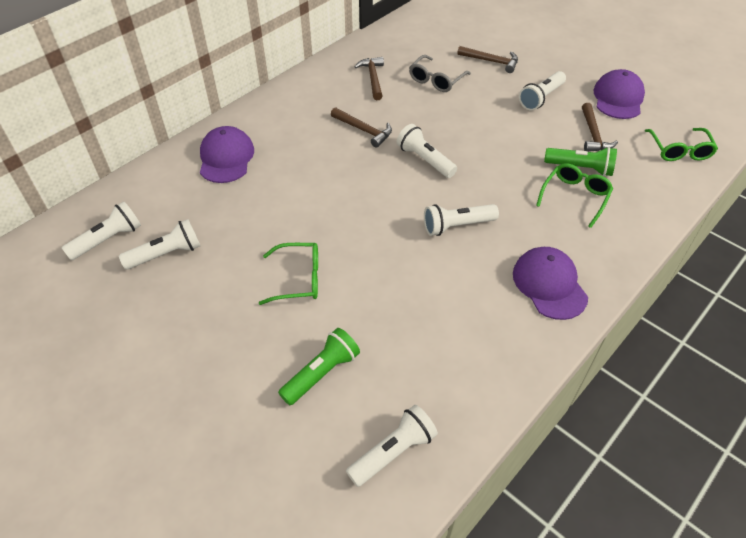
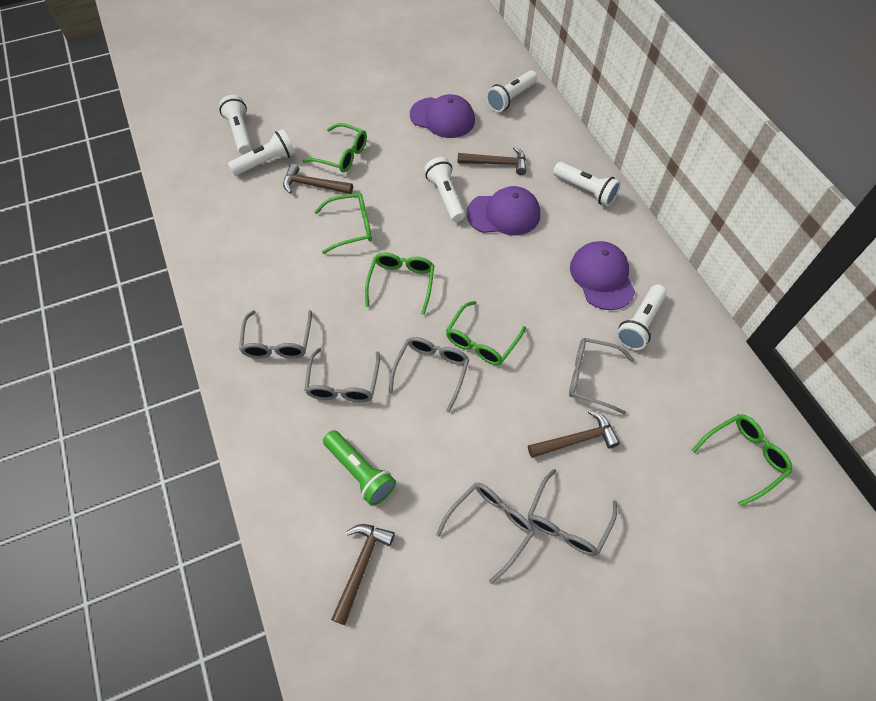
green flashlight: [278,328,360,405] [544,147,617,176] = 2 -> [323,430,396,506] = 1
green glasses: [259,243,318,305] [536,163,613,228] [645,128,718,161] = 3 -> [303,123,367,172] [315,193,372,254] [365,253,434,315] [446,301,526,365] [692,414,792,507] = 5
grey glasses: [409,55,471,92] = 1 -> [239,310,312,358] [304,348,380,402] [389,337,470,413] [436,483,535,584] [528,469,617,556] [569,338,635,415] = 6

